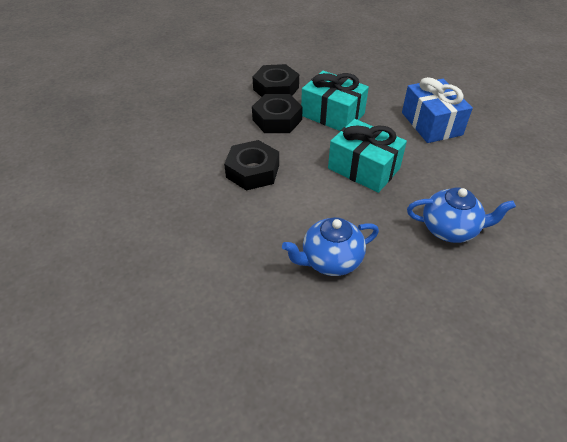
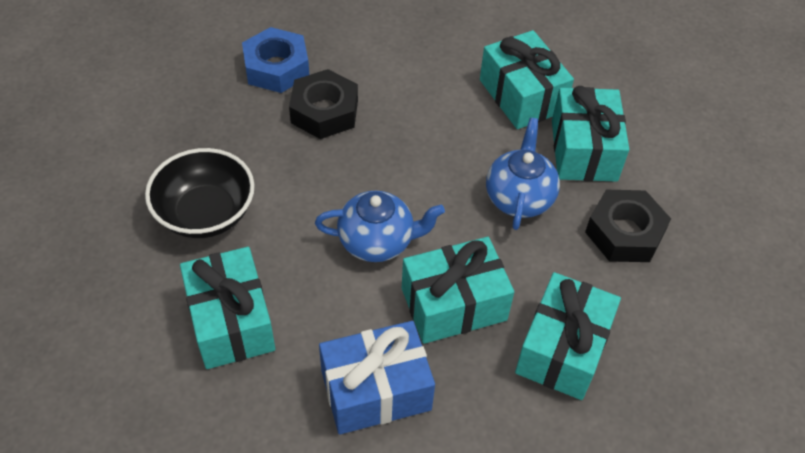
black bowl: none = 0 -> [145,148,255,238] = 1
black nut: [224,140,279,191] [252,64,299,97] [252,94,303,133] = 3 -> [289,69,358,139] [585,190,671,262] = 2
blue nut: none = 0 -> [242,27,309,93] = 1
turquoise gift: [301,71,369,131] [328,119,407,193] = 2 -> [180,247,275,369] [402,237,514,344] [480,30,574,129] [515,272,621,400] [552,86,629,181] = 5

